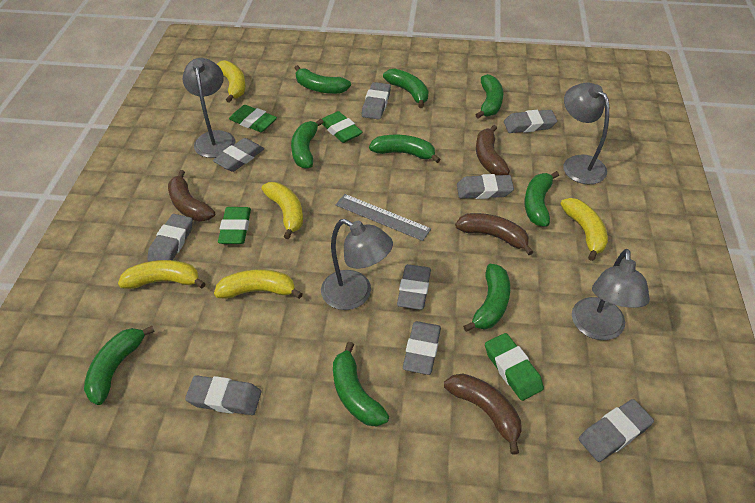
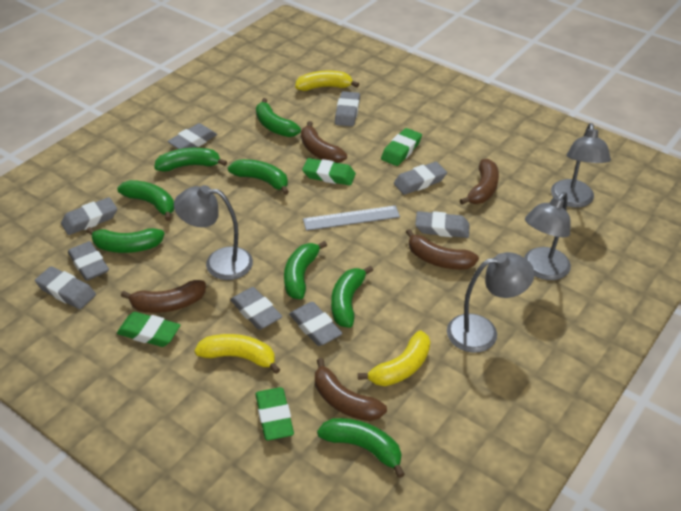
brown banana: [168,170,215,221] [444,373,521,455] [455,213,533,255] [476,125,510,175] = 4 -> [121,280,206,313] [301,121,347,163] [315,358,387,421] [406,229,479,270] [460,159,499,205] = 5
green banana: [84,326,155,405] [291,119,324,169] [295,65,351,94] [333,342,389,426] [369,135,441,163] [383,68,428,108] [463,264,510,332] [476,74,503,118] [524,171,559,227] = 9 -> [86,227,164,253] [117,180,174,221] [154,148,227,172] [228,159,289,195] [256,98,301,137] [284,241,327,299] [317,418,405,478] [331,265,373,328] = 8
yellow banana: [118,260,206,289] [214,269,303,299] [217,61,246,103] [262,182,303,239] [560,198,608,261] = 5 -> [194,334,281,374] [295,70,359,91] [358,331,430,386] = 3

